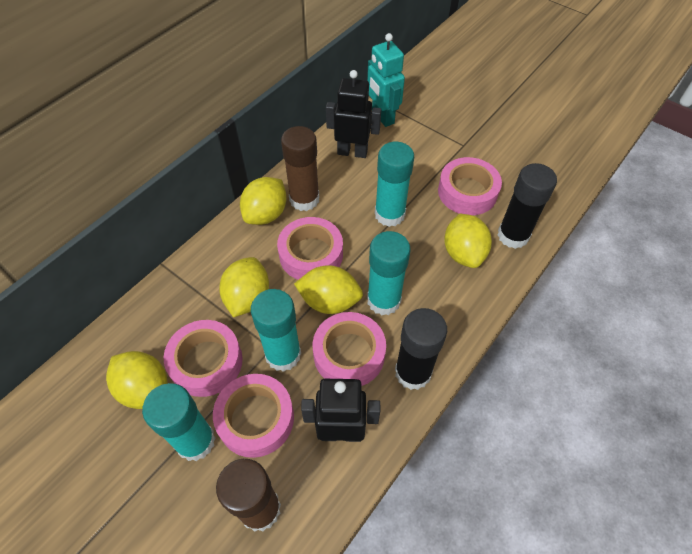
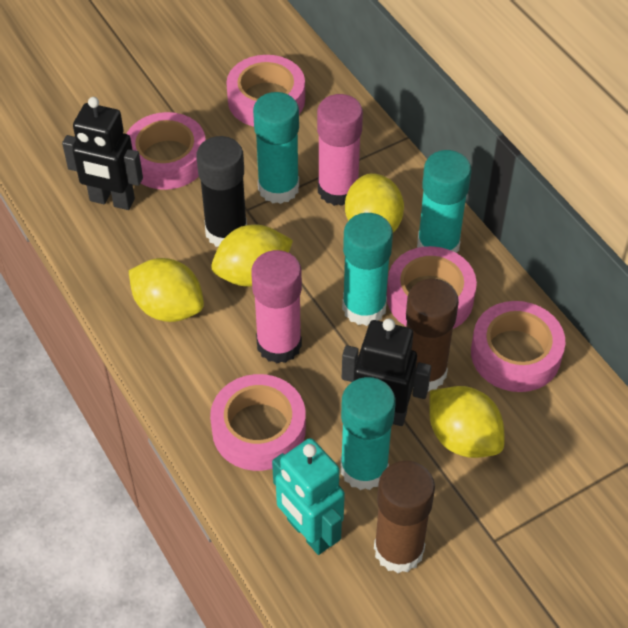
black glue stick: [395,308,447,390] [497,163,557,249] = 2 -> [196,136,247,247] = 1
pink glue stick: none = 0 -> [251,250,302,363] [317,94,363,206] = 2
yellow lemon: [106,351,168,409] [219,257,269,317] [240,177,287,225] [294,265,363,314] [444,214,492,268] = 5 -> [129,258,204,322] [211,224,293,286] [345,173,404,232] [429,386,504,458] = 4

